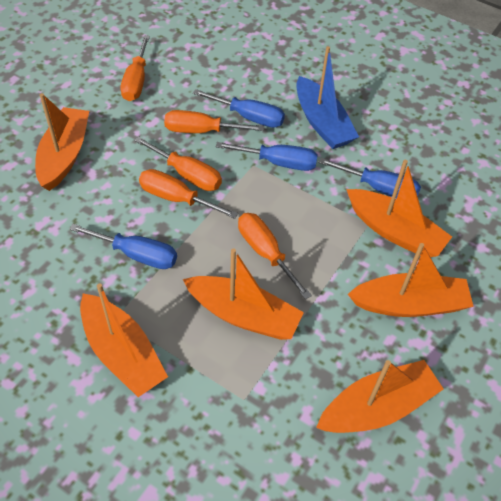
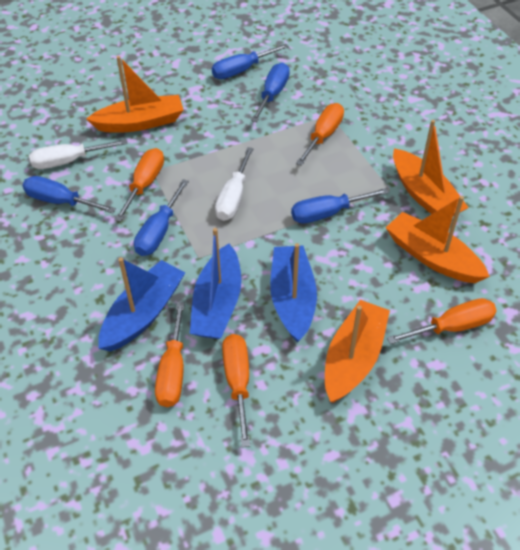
blue boat: [296,46,359,149] = 1 -> [98,257,186,352] [190,228,241,339] [270,243,317,343] = 3
blue screwdriver: [69,224,177,269] [193,89,285,128] [216,142,318,171] [318,158,421,198] = 4 -> [22,176,116,213] [134,179,189,256] [212,44,289,79] [251,63,290,122] [291,188,389,223] = 5
orange boat: [35,93,89,191] [80,283,168,397] [183,248,304,340] [316,360,443,433] [346,160,452,257] [348,243,474,317] = 6 -> [86,56,183,133] [325,300,390,403] [386,196,490,283] [393,120,469,216] = 4
white screwdriver: none = 0 -> [29,139,127,169] [215,147,254,221] = 2

